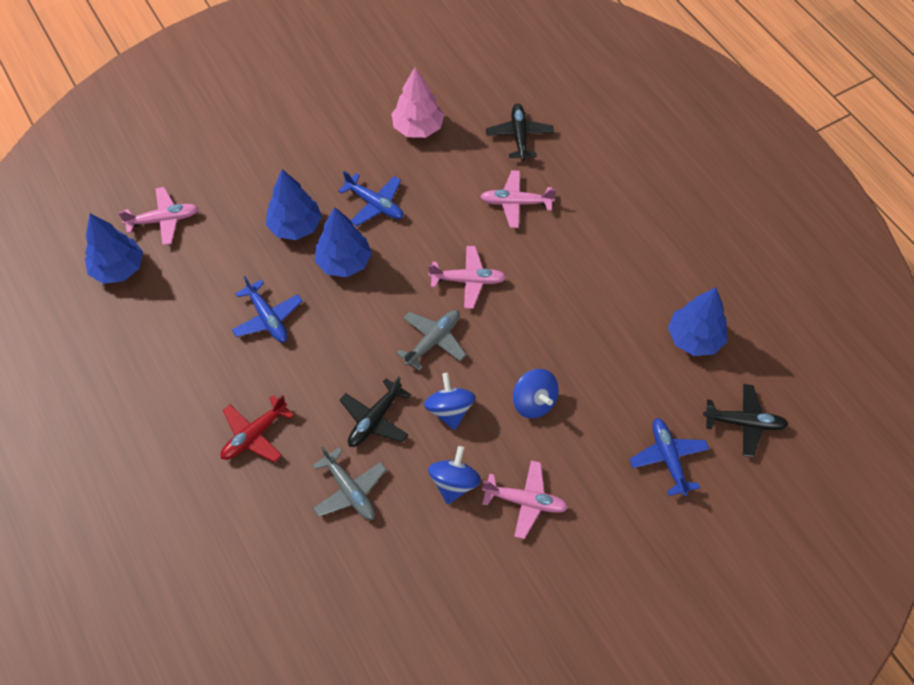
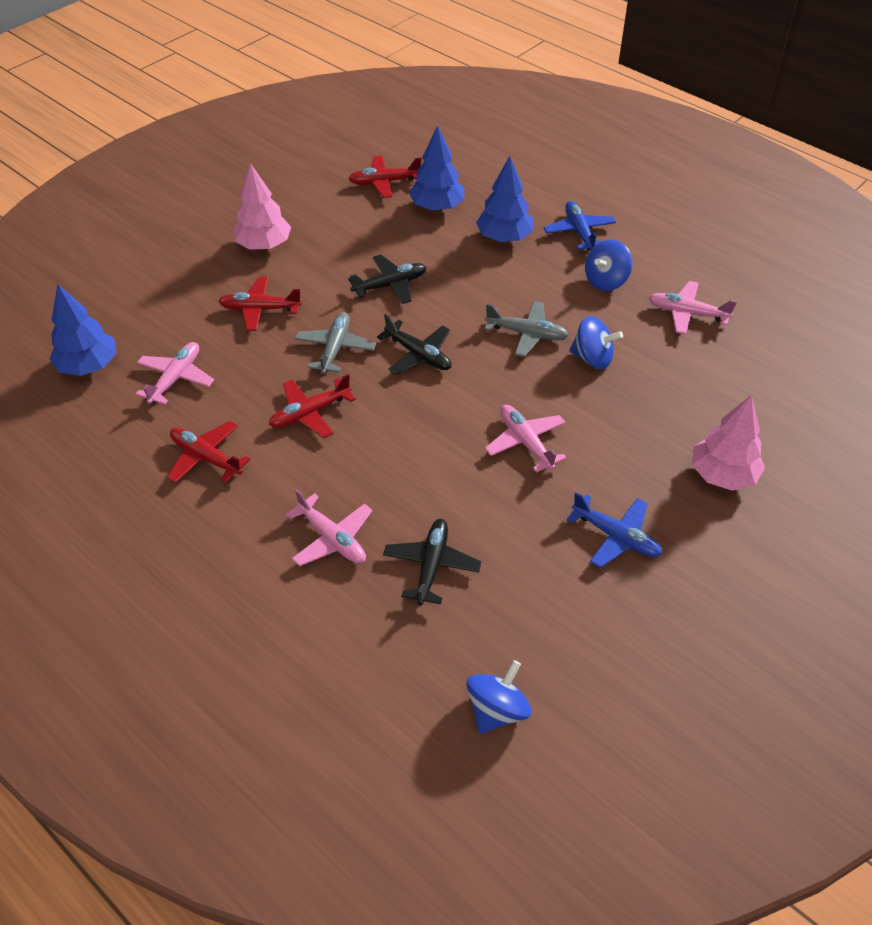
blue plane: [232,276,302,343] [338,171,404,226] [629,418,709,496] = 3 -> [544,201,616,251] [567,492,662,568] = 2
blue tree: [85,214,143,284] [265,169,322,240] [315,207,372,277] [668,287,728,356] = 4 -> [49,284,116,376] [409,125,464,211] [476,156,533,242] = 3
pink tree: [391,67,444,138] = 1 -> [233,163,291,250] [692,395,765,491] = 2
red plane: [221,395,294,462] = 1 -> [167,421,250,483] [219,277,302,331] [269,374,356,438] [349,156,421,198] = 4

